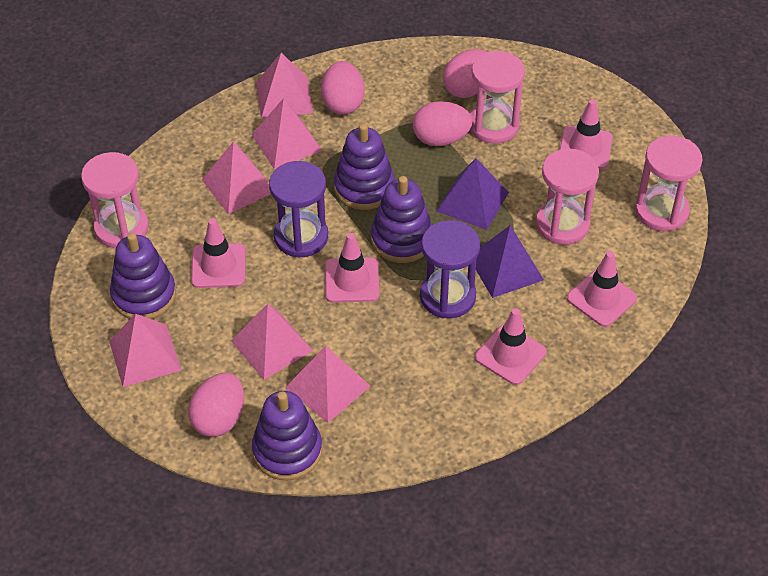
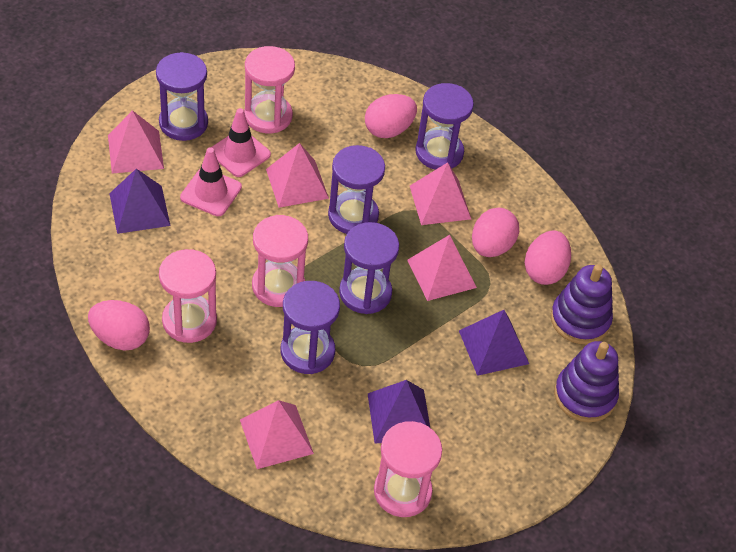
pink pyramid: [109,314,182,387] [202,141,271,214] [231,304,313,380] [252,98,322,169] [256,53,313,119] [285,346,370,423] = 6 -> [108,110,164,173] [240,400,314,469] [266,143,329,208] [407,235,477,301] [410,162,471,225] = 5
pink traffic cone: [191,218,246,288] [325,233,379,303] [475,308,547,385] [560,99,613,169] [567,251,637,327] = 5 -> [180,147,242,216] [211,108,271,177] = 2
purple hourglass: [269,161,328,258] [420,220,480,319] = 2 -> [156,52,208,141] [281,281,340,374] [328,145,385,234] [339,222,399,314] [415,83,474,170] = 5
purple pyramid: [437,158,509,230] [476,225,544,298] = 2 -> [109,169,171,234] [368,380,430,443] [459,310,529,376] = 3
purple stacking toy: [110,233,176,319] [252,391,322,480] [334,124,395,210] [371,176,432,263] = 4 -> [550,264,613,344] [554,341,619,422] = 2

